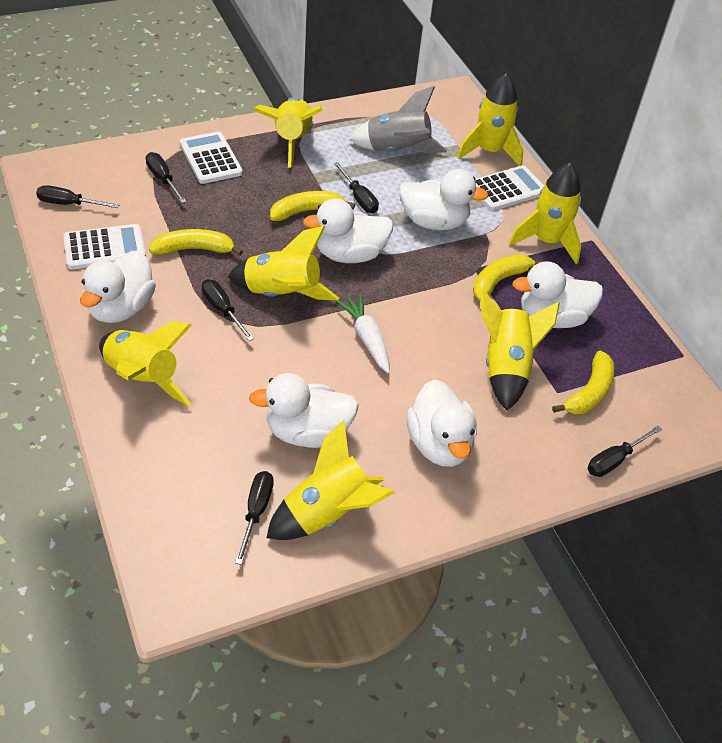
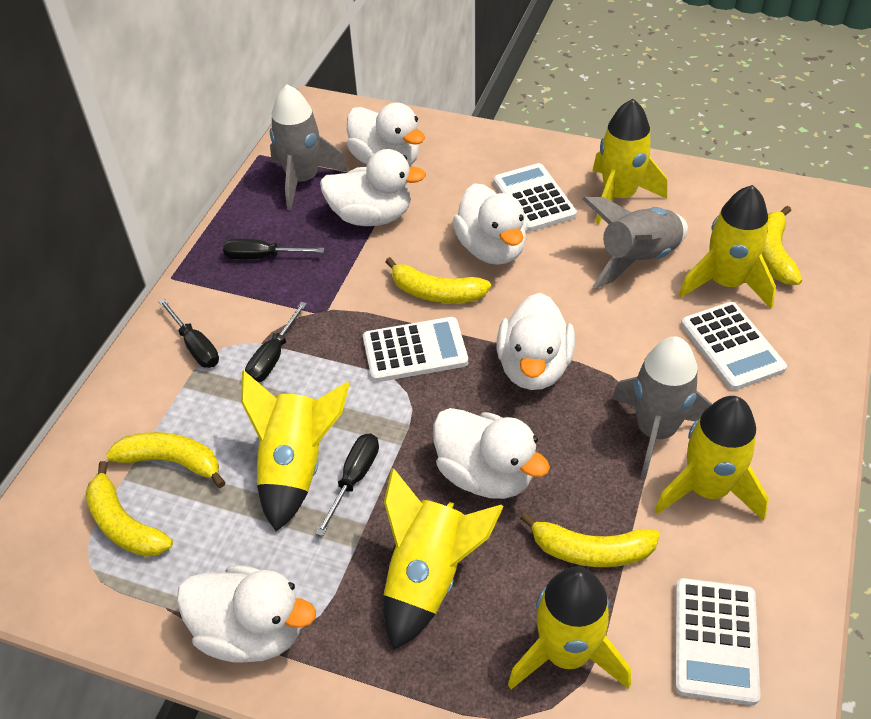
black screwdriver: [36,185,119,208] [146,152,187,203] [202,279,254,341] [235,471,274,565] [334,162,379,213] [587,425,662,477] = 6 -> [158,299,219,368] [223,239,324,259] [245,302,307,382] [315,434,379,536] = 4
grey rocket: [349,86,447,154] = 1 -> [270,84,348,210] [582,197,688,289] [612,336,712,478] = 3
white calculator: [63,224,146,269] [180,131,243,184] [475,165,544,211] = 3 -> [363,317,468,382] [493,163,577,232] [675,578,761,705] [681,302,787,390] = 4
white carrot: [336,294,390,373] = 1 -> none = 0
yellow banana: [149,229,243,255] [270,191,355,221] [473,254,545,301] [552,351,615,414] = 4 -> [85,461,173,557] [106,432,226,488] [385,257,491,303] [520,512,660,567] [762,206,802,285] = 5
yellow rocket: [99,321,192,406] [228,226,339,300] [253,97,322,167] [267,420,395,540] [457,73,523,166] [481,289,560,410] [509,162,581,264] = 7 -> [241,371,350,531] [383,468,504,650] [508,567,631,689] [592,99,667,224] [654,396,769,521] [679,185,776,308] = 6

